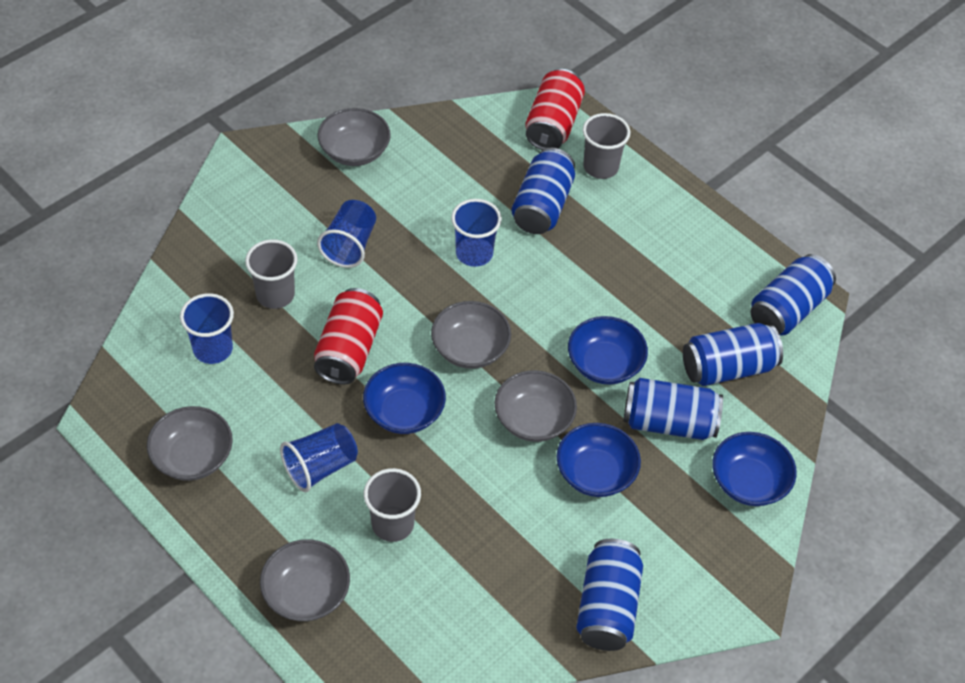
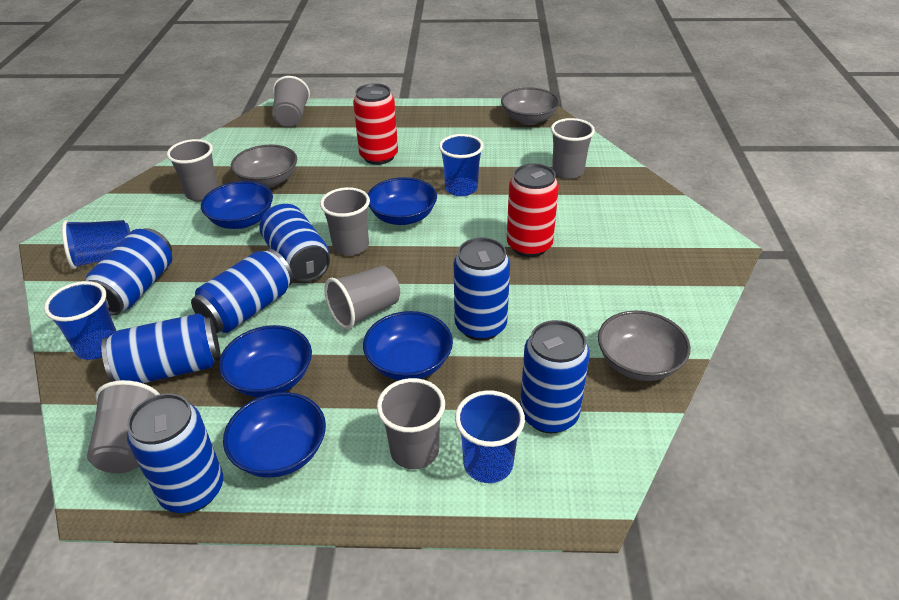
blue bowl: [363,363,446,434] [557,423,641,497] [568,316,648,384] [712,432,797,506] = 4 -> [201,181,273,229] [219,325,312,397] [223,392,326,478] [363,311,453,380] [368,177,437,225] = 5
blue can: [512,148,575,234] [576,539,643,651] [624,378,723,440] [683,323,783,386] [751,254,836,336] = 5 -> [85,228,172,315] [101,313,221,383] [127,393,223,513] [191,249,293,333] [259,204,330,282] [454,237,510,341] [520,320,590,433] = 7
grey bowl: [147,406,233,481] [260,539,350,621] [318,108,391,166] [431,301,511,369] [495,370,577,442] = 5 -> [231,145,297,188] [501,87,560,125] [598,311,691,381] = 3
grey cup: [245,239,298,309] [364,468,421,542] [583,113,630,179] = 3 -> [87,380,159,473] [167,139,218,201] [272,76,310,127] [320,187,370,256] [324,266,400,329] [377,378,445,469] [551,118,595,179] = 7

